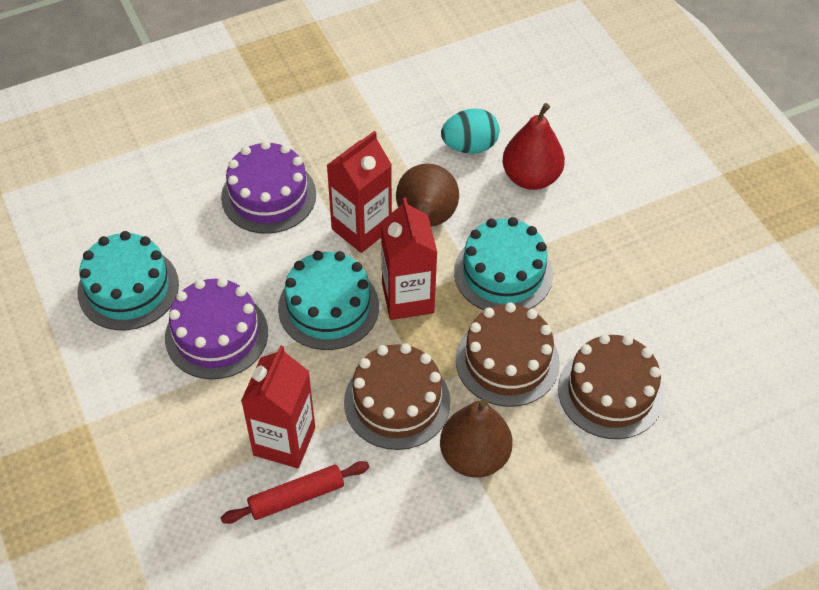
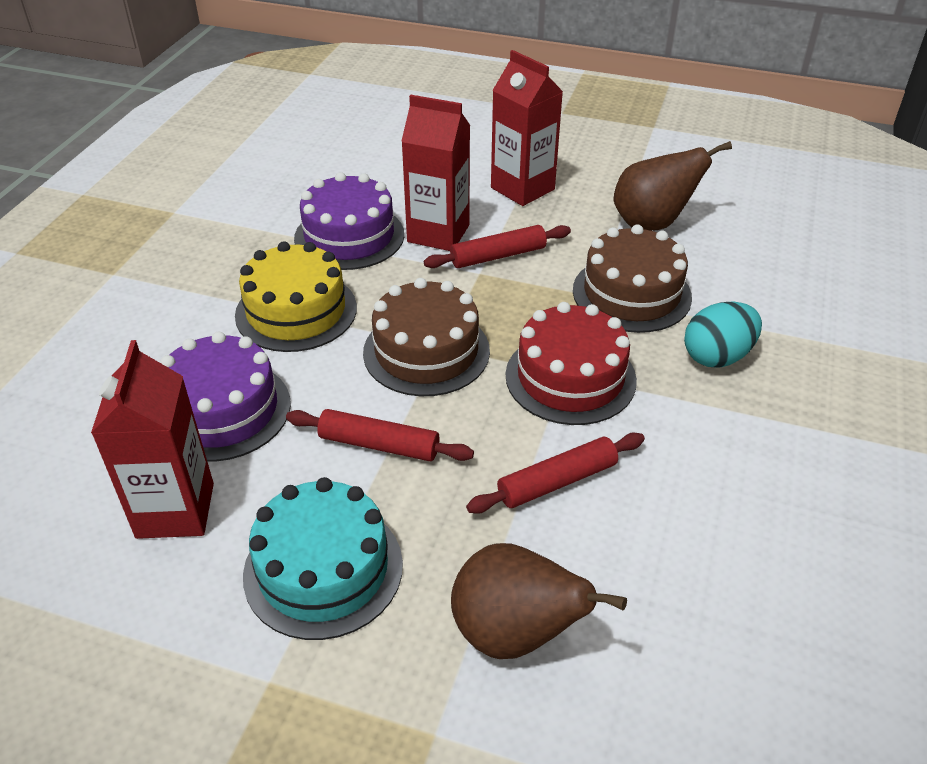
brown cake: [344,343,450,450] [456,302,560,407] [558,334,664,439] = 3 -> [363,278,490,396] [573,224,692,333] = 2
red cake: none = 0 -> [506,302,637,425] = 1
red pear: [503,103,565,190] = 1 -> none = 0
red rolling pin: [220,461,369,524] = 1 -> [286,409,474,461] [424,225,571,268] [466,433,645,514] = 3
turquoise cake: [78,231,179,330] [278,251,379,350] [454,217,553,310] = 3 -> [243,477,403,640] = 1
yellow cake: none = 0 -> [235,241,357,352] = 1

